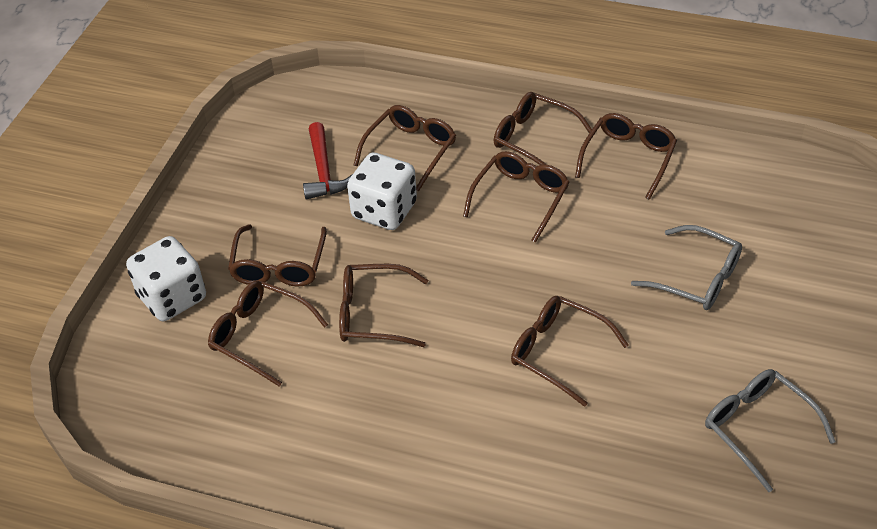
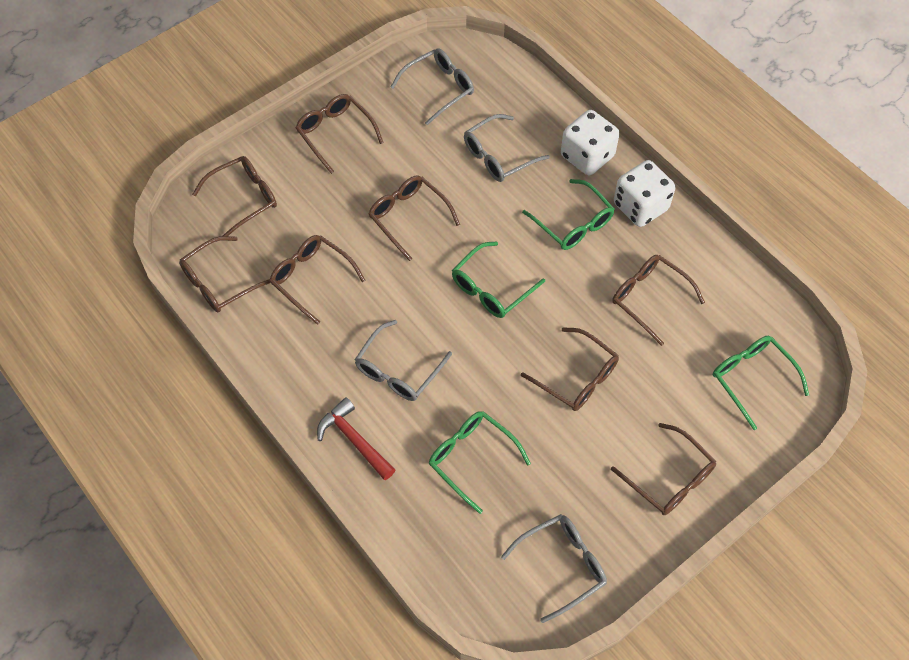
green glasses: none = 0 -> [429,411,531,514] [452,241,545,318] [522,179,615,250] [713,336,809,430] = 4
grey glasses: [631,225,742,310] [705,369,836,492] = 2 -> [354,320,452,401] [391,48,474,125] [464,114,550,182] [501,514,607,623] = 4

